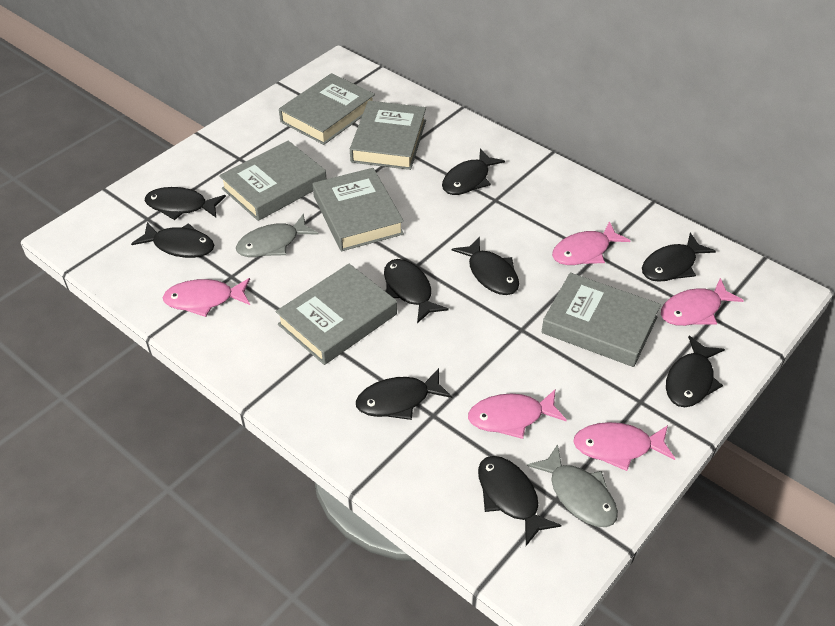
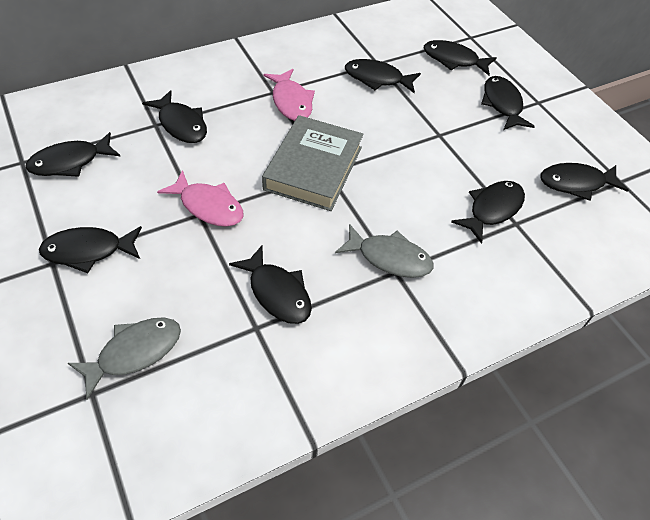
grey book: [219,141,326,221] [276,264,397,365] [279,73,375,145] [313,168,404,251] [350,101,426,170] [541,272,661,367] = 6 -> [262,115,364,211] = 1
pink fish: [163,278,250,317] [468,390,567,439] [552,221,631,265] [573,422,675,471] [661,278,744,326] = 5 -> [157,170,244,227] [263,69,315,121] = 2

